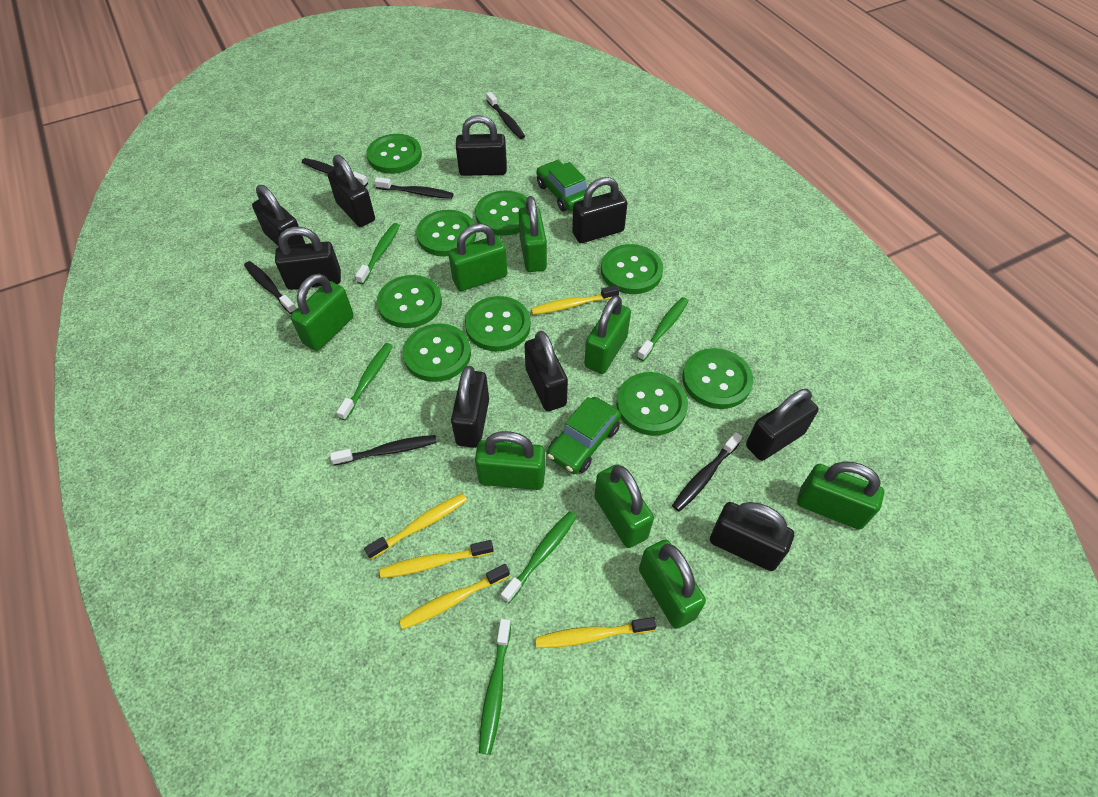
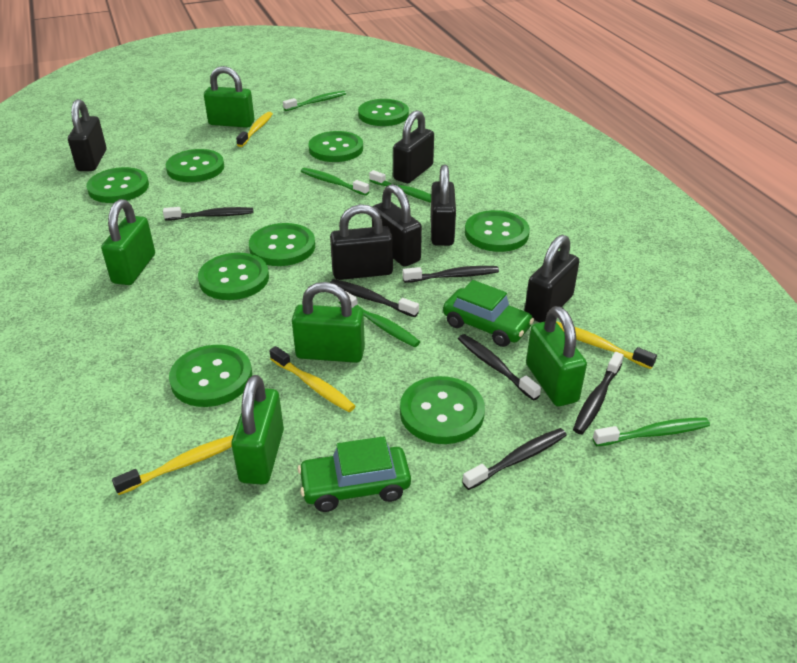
black padlock: [252,185,305,247] [275,227,341,290] [327,155,375,227] [451,366,489,448] [456,115,507,176] [525,331,568,411] [572,177,628,243] [710,502,794,571] [746,389,818,461] = 9 -> [68,99,106,171] [330,204,393,280] [372,184,422,267] [393,110,434,183] [431,165,456,246] [525,235,580,322] = 6
green padlock: [290,274,354,351] [448,223,507,291] [475,431,545,490] [519,196,547,272] [584,295,631,374] [594,464,654,548] [639,539,706,629] [797,461,884,530] = 8 -> [101,199,155,285] [204,66,254,128] [231,375,284,485] [292,282,365,363] [526,306,587,406] = 5
yellow toothbrush: [364,493,467,559] [379,540,494,578] [399,564,510,630] [531,285,619,315] [535,617,657,648] = 5 -> [112,435,233,495] [236,112,273,147] [269,346,355,412] [557,322,657,369] = 4

